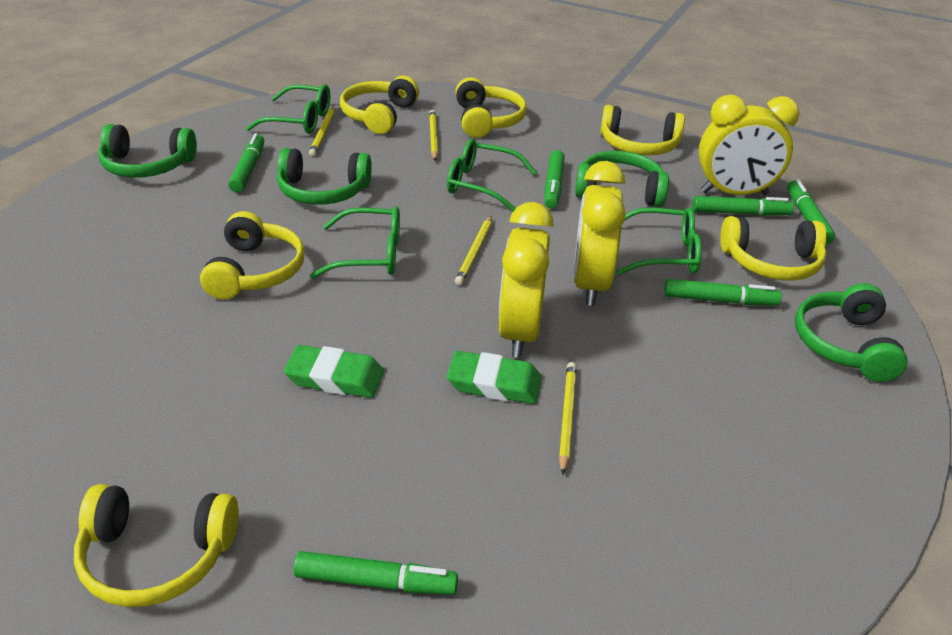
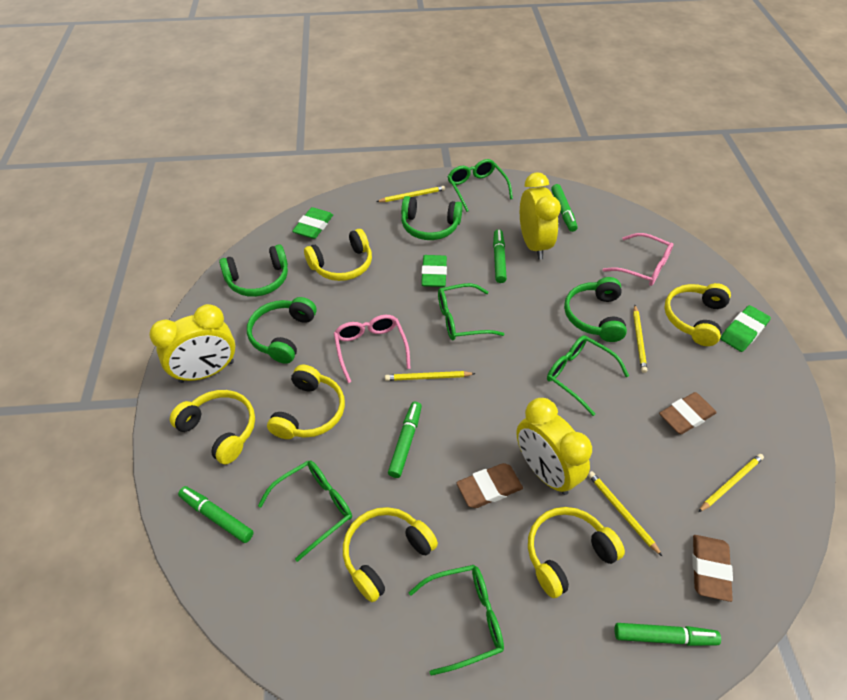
brown eraser: none = 0 -> [457,463,523,508] [659,392,717,434] [692,535,733,602] = 3
green eraser: [284,345,384,398] [447,351,542,404] = 2 -> [292,207,333,239] [421,255,447,287] [720,305,771,352] = 3
green glasses: [246,84,330,134] [310,207,400,279] [447,139,537,211] [616,207,702,275] = 4 -> [258,460,352,562] [408,565,504,676] [438,283,504,340] [447,159,513,212] [547,335,629,416] = 5
green marker: [228,133,264,192] [293,551,458,595] [544,150,565,209] [664,279,782,306] [692,196,794,216] [787,179,835,244] = 6 -> [178,486,254,543] [388,402,422,478] [493,229,507,283] [551,184,578,232] [615,623,721,646] = 5
pink glasses: none = 0 -> [334,315,411,383] [602,233,674,286] = 2
yellow pencil: [309,107,335,156] [429,110,438,161] [455,215,492,285] [559,362,576,475] = 4 -> [376,186,445,202] [385,371,476,381] [588,471,662,556] [633,305,647,373] [698,454,764,512] = 5

